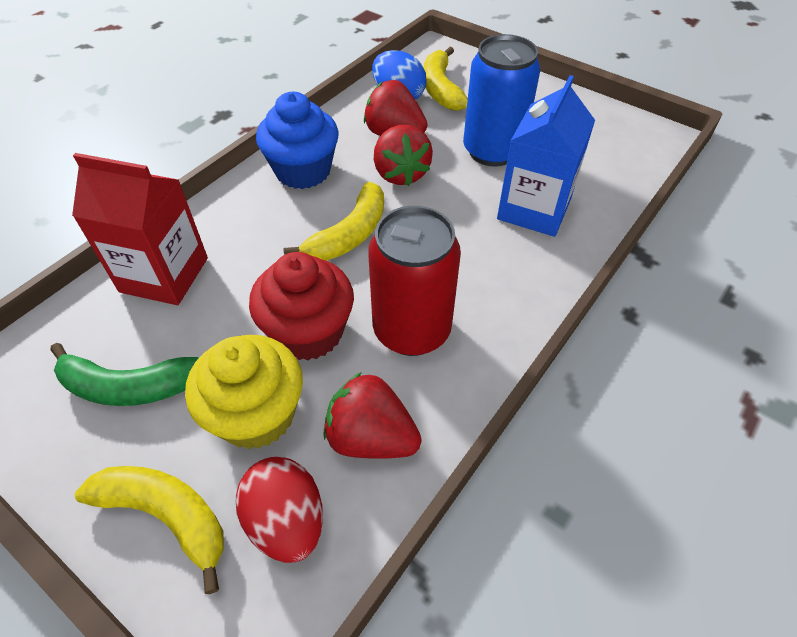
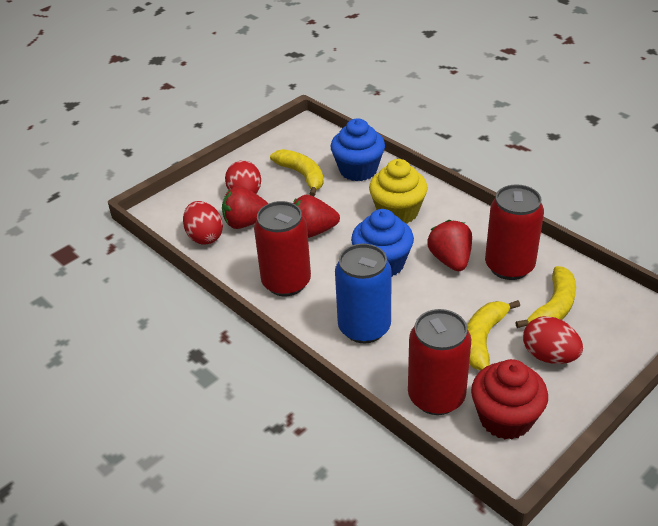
blue carton: [497,75,595,237] = 1 -> none = 0
blue cupcake: [256,92,339,189] = 1 -> [331,118,385,181] [351,209,414,277] = 2
blue egg: [372,50,426,100] = 1 -> none = 0
green banana: [50,343,199,406] = 1 -> none = 0
red can: [368,206,461,356] = 1 -> [254,201,311,296] [408,309,471,415] [485,184,544,280] = 3
red carton: [72,153,208,305] = 1 -> none = 0
red egg: [236,457,323,563] = 1 -> [183,201,223,245] [225,160,261,194] [523,316,583,364] = 3

